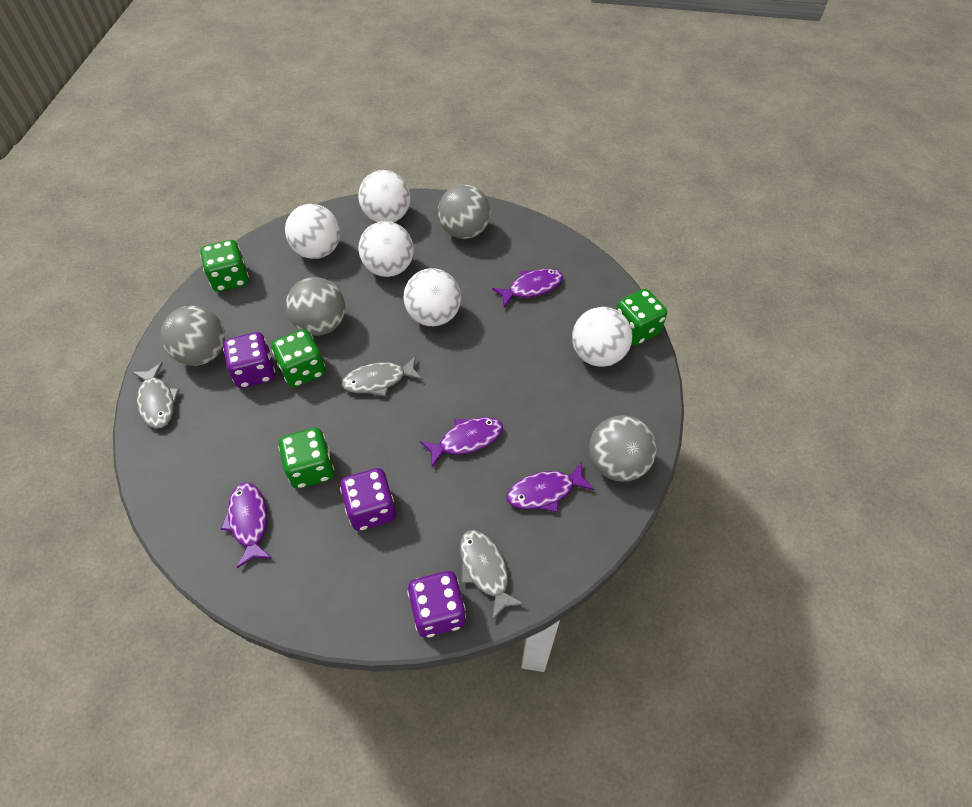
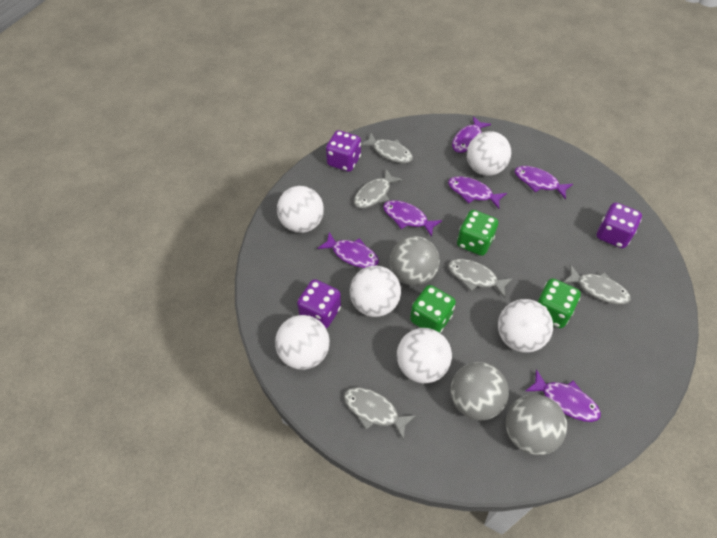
green dice: [200,240,249,292] [272,329,325,388] [279,428,334,489] [616,289,667,345] = 4 -> [410,285,456,333] [457,210,498,256] [537,278,581,328] = 3
grey ball: [161,306,225,366] [286,277,345,336] [438,184,491,239] [589,415,656,482] = 4 -> [390,236,440,286] [451,362,509,420] [506,394,567,455] = 3
grey fish: [132,362,180,429] [342,356,423,397] [460,530,525,620] = 3 -> [344,387,416,440] [354,169,403,208] [361,133,413,163] [448,259,513,298] [563,265,631,304] = 5
purple fish: [221,483,272,568] [420,417,503,467] [492,269,563,307] [507,462,594,512] = 4 -> [317,232,379,268] [383,200,442,237] [448,176,507,209] [452,116,491,153] [515,166,573,199] [526,369,601,422] = 6
white ball: [285,204,340,259] [358,170,411,222] [358,221,414,277] [404,268,461,326] [572,307,632,367] = 5 -> [275,315,330,370] [277,186,324,233] [350,266,401,317] [397,328,452,383] [467,131,511,176] [498,299,553,353] = 6

